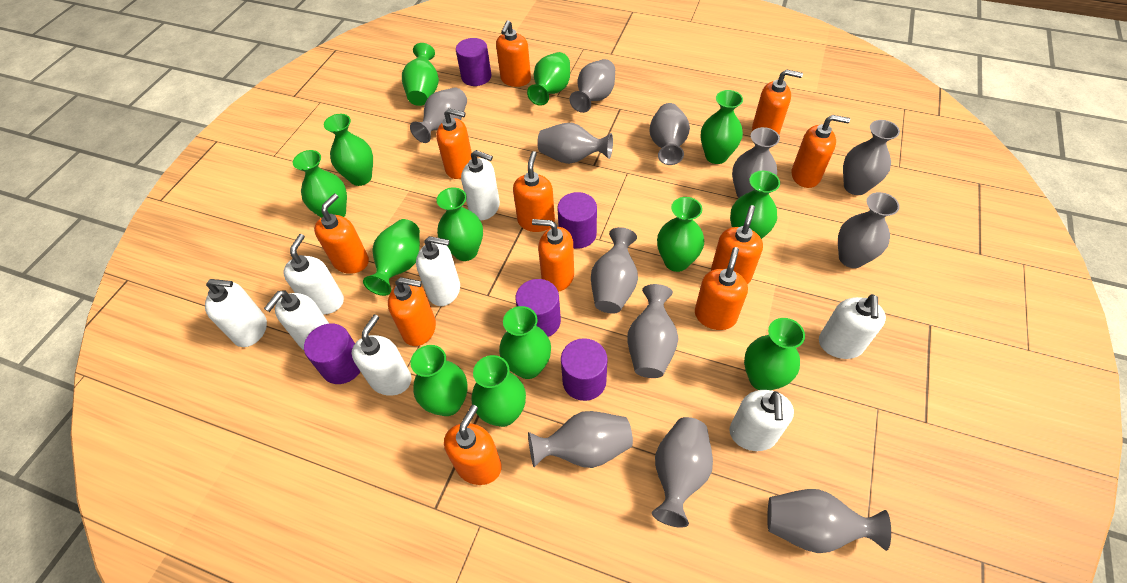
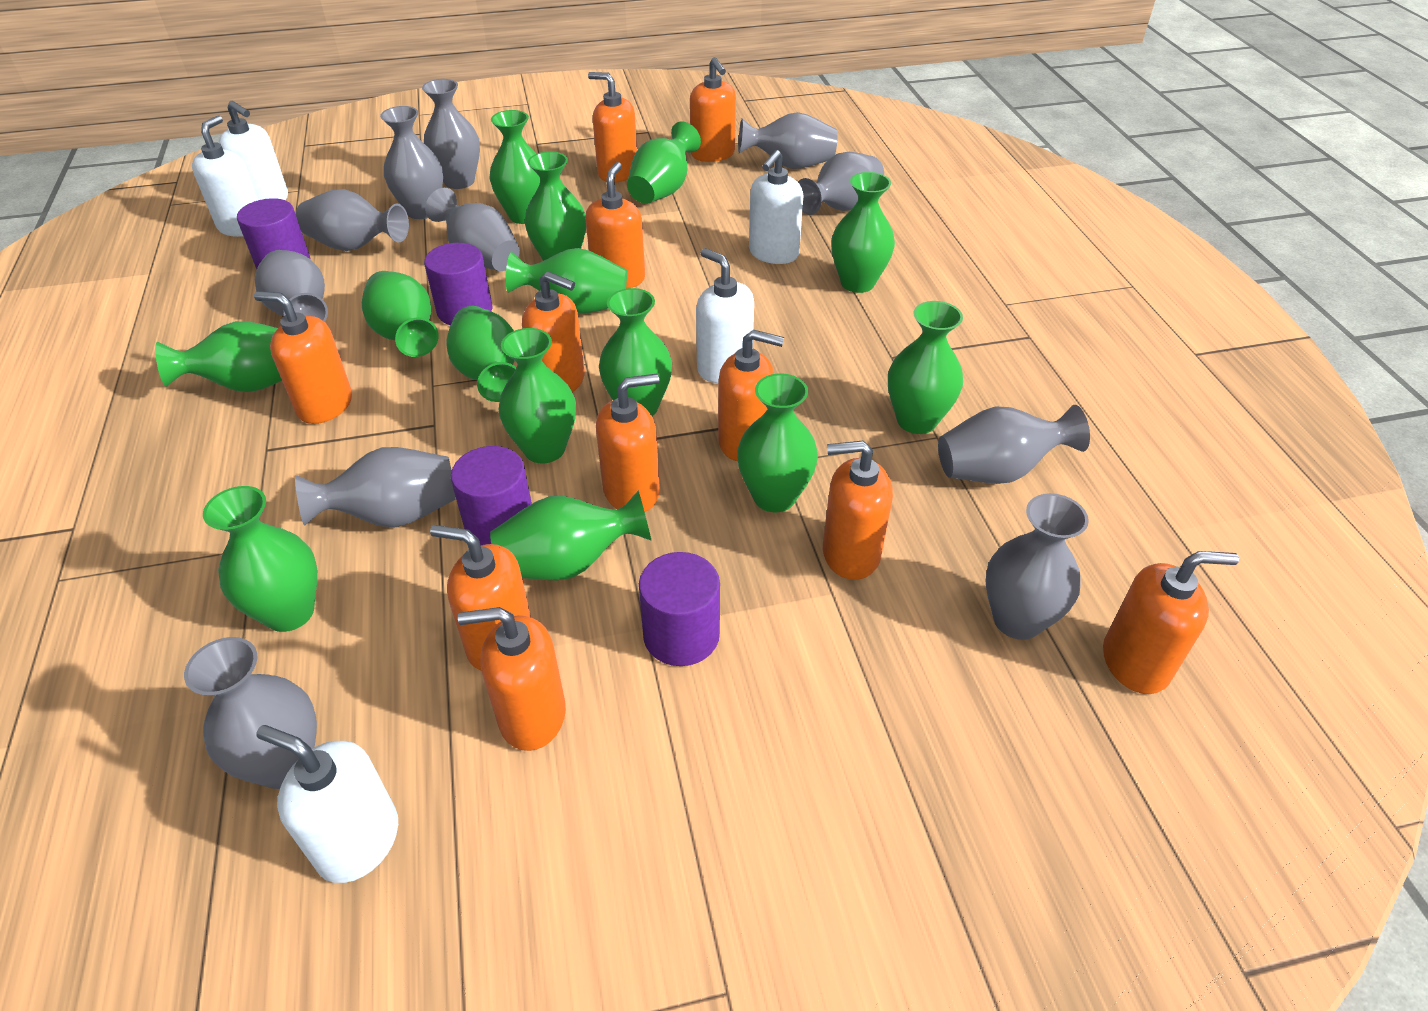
green vase: [293,150,347,218] [324,114,373,186] [363,219,420,296] [402,43,439,106] [410,345,468,416] [437,187,483,261] [471,355,526,427] [499,306,551,379] [527,52,570,106] [657,197,704,272] [701,90,743,164] [730,171,780,239] [744,318,805,390] = 13 -> [155,321,282,392] [203,486,318,632] [362,271,439,357] [447,306,516,402] [490,110,540,224] [490,490,652,580] [499,328,576,463] [506,248,627,314] [525,151,586,261] [599,288,672,416] [627,122,701,204] [737,373,818,512] [831,172,895,293] [888,301,963,434] = 14
grey vase: [410,87,467,143] [528,411,633,468] [537,123,613,164] [569,59,615,113] [591,227,638,314] [628,284,679,378] [650,103,690,165] [652,417,713,528] [732,127,780,198] [767,489,891,553] [838,192,900,268] [843,120,900,195] = 12 -> [184,637,317,789] [255,250,328,322] [295,447,455,527] [296,189,409,251] [380,106,443,219] [422,79,480,189] [425,188,520,271] [738,112,838,169] [798,152,884,215] [938,405,1090,484] [985,493,1089,640] = 11
purple cylinder: [304,324,360,384] [456,38,492,86] [515,279,561,337] [557,192,597,249] [561,338,608,401] = 5 -> [237,198,310,269] [424,243,492,325] [451,446,532,545] [639,552,720,666] = 4
white soap dispenser: [205,279,267,347] [264,290,329,350] [283,234,344,315] [352,314,411,396] [416,236,460,306] [461,150,500,220] [729,390,794,451] [819,294,886,359] = 8 -> [192,115,259,237] [218,101,288,200] [256,725,398,883] [696,248,754,383] [749,150,803,264] = 5

